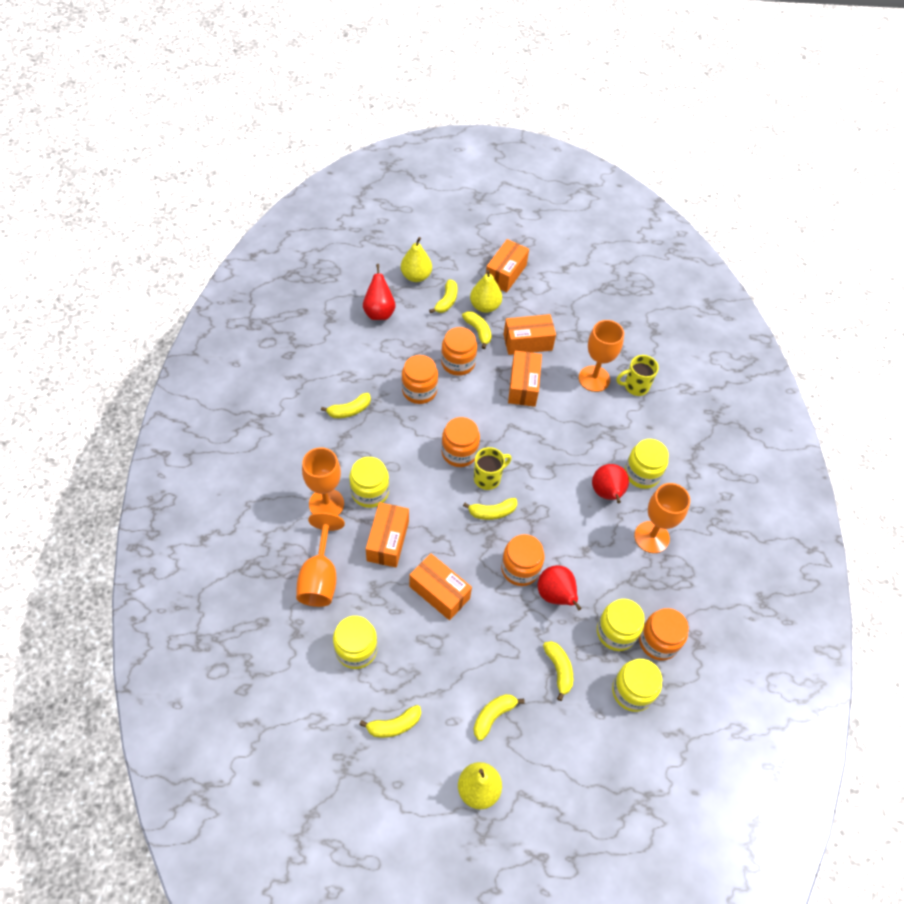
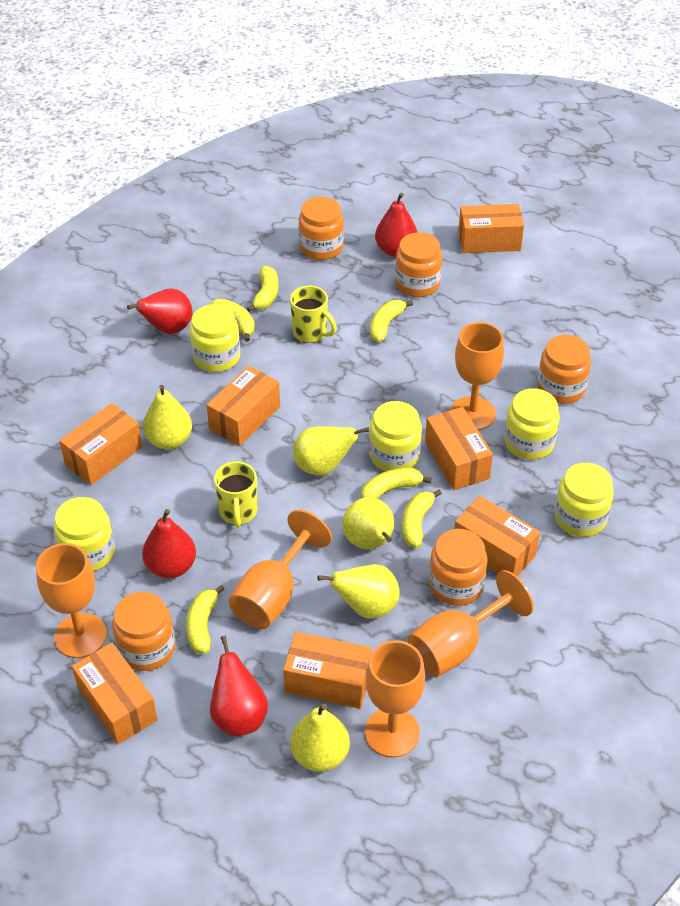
orange box: [366,502,409,567] [409,553,472,620] [486,239,529,293] [503,314,556,355] [508,351,542,407] = 5 -> [59,403,142,485] [72,643,158,745] [207,366,280,446] [283,632,372,709] [425,407,493,490] [454,496,540,576] [458,204,524,253] = 7
orange goblet: [296,512,345,607] [302,447,344,516] [579,320,624,392] [634,483,690,553] = 4 -> [36,543,107,658] [229,510,332,629] [365,640,425,758] [407,570,534,677] [451,322,504,430] = 5
red pear: [363,264,396,320] [537,565,581,610] [592,464,629,503] = 3 -> [127,288,193,334] [142,509,196,578] [210,636,268,736] [375,193,417,257] = 4
yellow banana: [321,393,371,418] [359,705,421,738] [429,279,457,313] [462,311,491,349] [463,498,517,520] [474,694,525,741] [543,641,573,701] = 7 -> [186,585,225,654] [209,299,255,342] [247,266,279,312] [361,467,432,499] [370,300,413,342] [402,489,442,548] = 6
yellow pear: [401,237,432,282] [458,762,502,810] [470,270,502,313] = 3 -> [143,385,192,450] [290,704,350,772] [293,427,369,476] [318,564,400,619] [343,497,394,549] = 5

